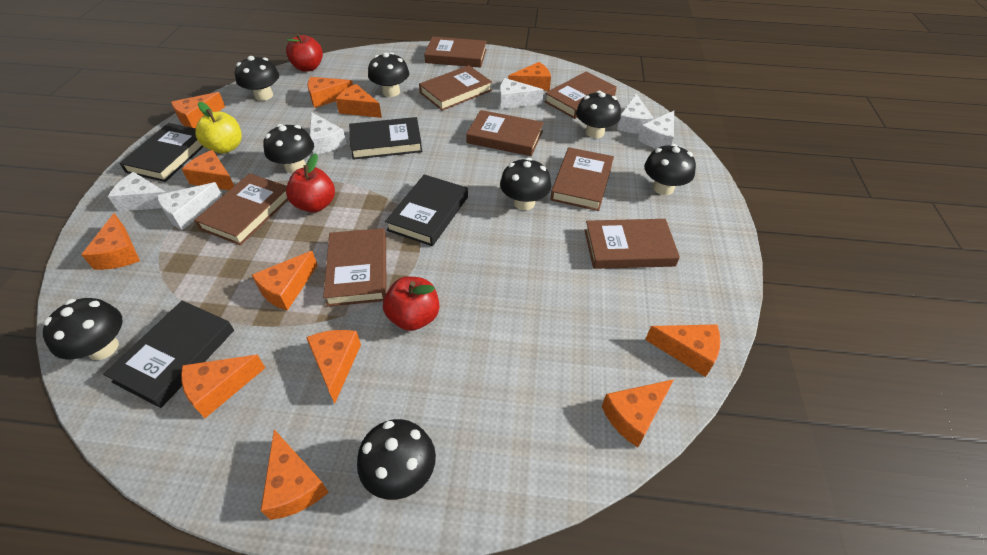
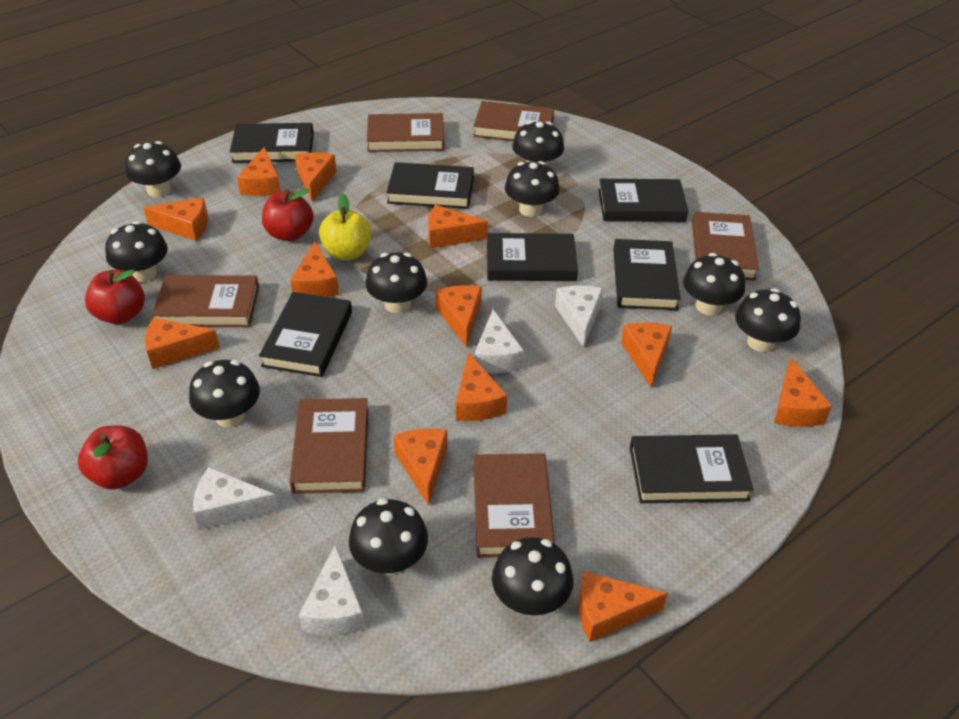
black book: [103,300,234,408] [119,123,204,182] [349,117,422,160] [385,174,468,246] = 4 -> [230,123,314,163] [259,292,352,377] [386,162,474,209] [487,233,578,281] [598,179,688,222] [613,239,680,310] [630,434,754,503] = 7
black mushroom: [43,298,123,360] [235,56,279,101] [263,124,314,174] [357,419,436,500] [368,52,409,97] [500,158,551,210] [576,91,621,138] [644,144,696,195] = 8 -> [105,221,168,283] [125,141,181,197] [189,360,260,427] [349,498,428,575] [366,252,427,313] [492,537,574,615] [505,161,560,217] [512,121,564,166] [683,253,745,315] [735,288,801,352] = 10
brown book: [194,173,288,245] [323,228,386,307] [419,65,492,111] [424,37,487,68] [466,110,544,156] [545,71,617,119] [550,147,614,211] [585,219,680,269] = 8 -> [152,275,259,327] [289,398,369,494] [367,113,444,152] [473,101,554,141] [474,453,555,558] [692,212,759,280] = 6
white cheese: [108,172,166,212] [157,182,222,230] [310,112,347,154] [499,78,544,109] [617,94,654,133] [638,111,674,149] = 6 -> [193,467,279,530] [299,545,365,635] [474,309,524,373] [555,286,603,348] = 4

